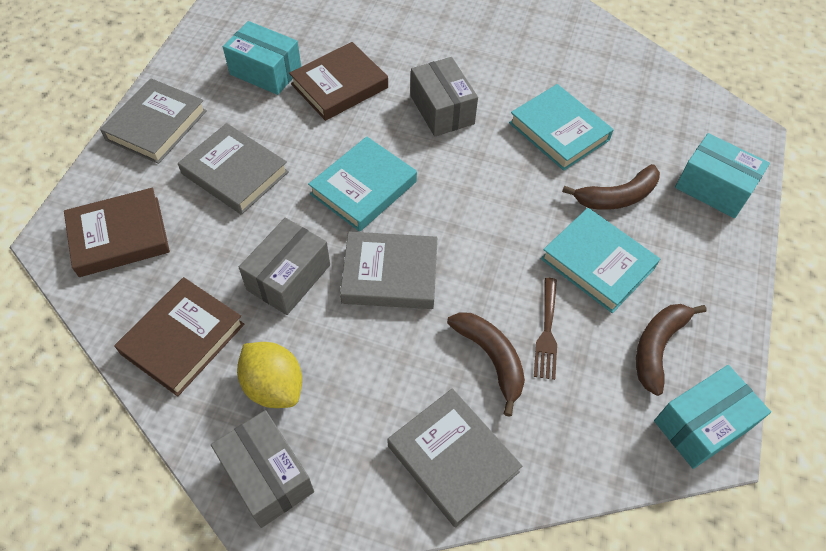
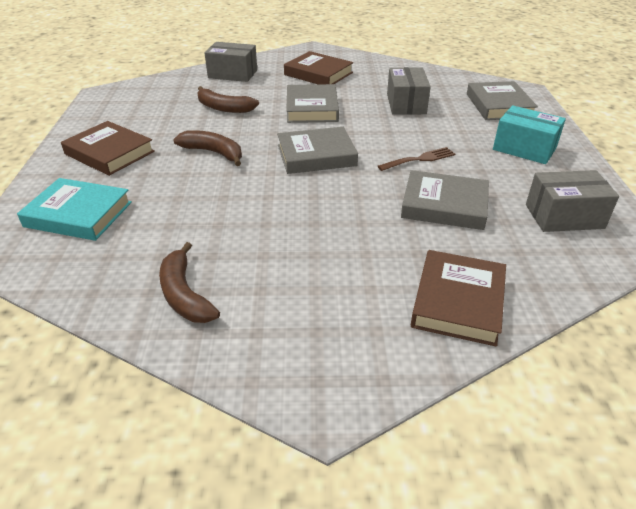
turquoise book: [308,136,417,232] [509,84,614,171] [541,208,660,313] = 3 -> [17,178,132,241] = 1
turquoise box: [223,21,301,95] [654,365,771,469] [675,133,770,218] = 3 -> [493,105,566,164] = 1
yellow lemon: [237,342,302,408] = 1 -> none = 0

